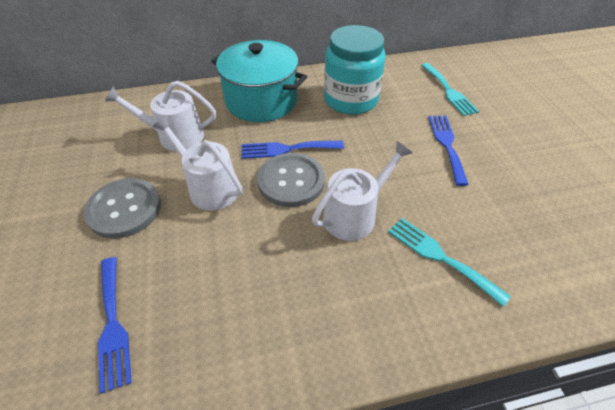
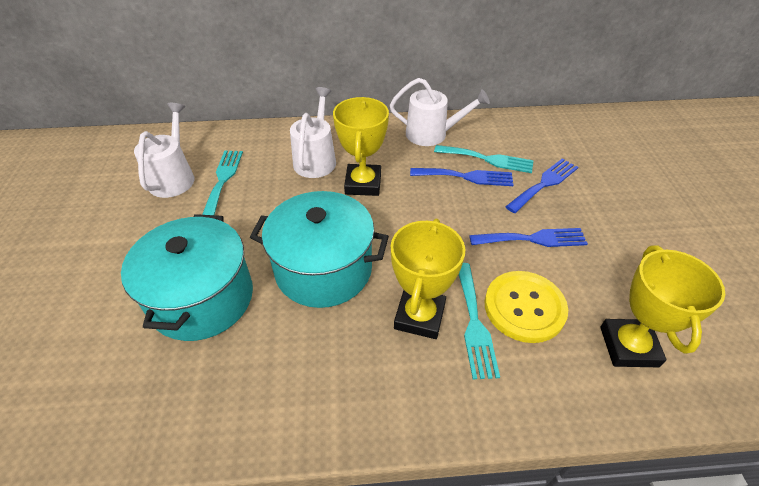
grey button: [84,178,161,239] [257,153,325,207] = 2 -> none = 0
turquoise fork: [388,218,511,307] [421,63,479,116] = 2 -> [202,151,243,215] [434,145,534,173] [459,263,500,379] = 3
turquoise jar: [324,25,386,115] = 1 -> none = 0
turquoise pot: [211,40,307,122] = 1 -> [121,214,253,341] [250,191,389,308] = 2
yellow button: none = 0 -> [485,271,568,343] = 1
yellow trophy: none = 0 -> [333,97,389,196] [391,219,465,339] [600,245,725,367] = 3

